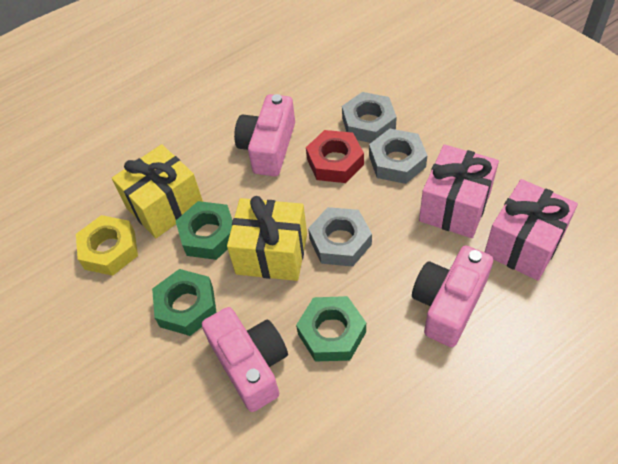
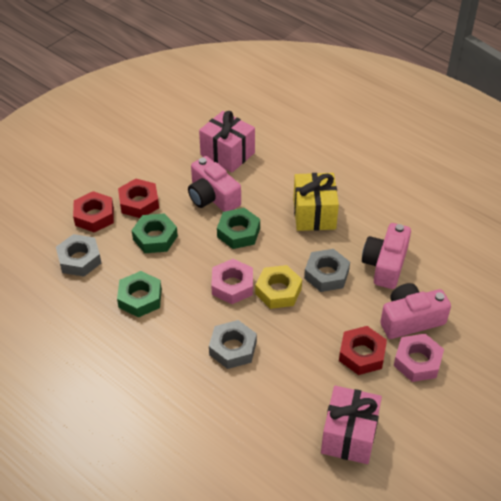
pink nut: none = 0 -> [211,259,253,304] [394,334,444,382] = 2
red nut: [306,130,364,183] = 1 -> [73,191,114,233] [118,179,159,218] [339,326,387,375] = 3
yellow gift: [112,144,203,238] [227,196,307,281] = 2 -> [293,173,339,231] = 1

